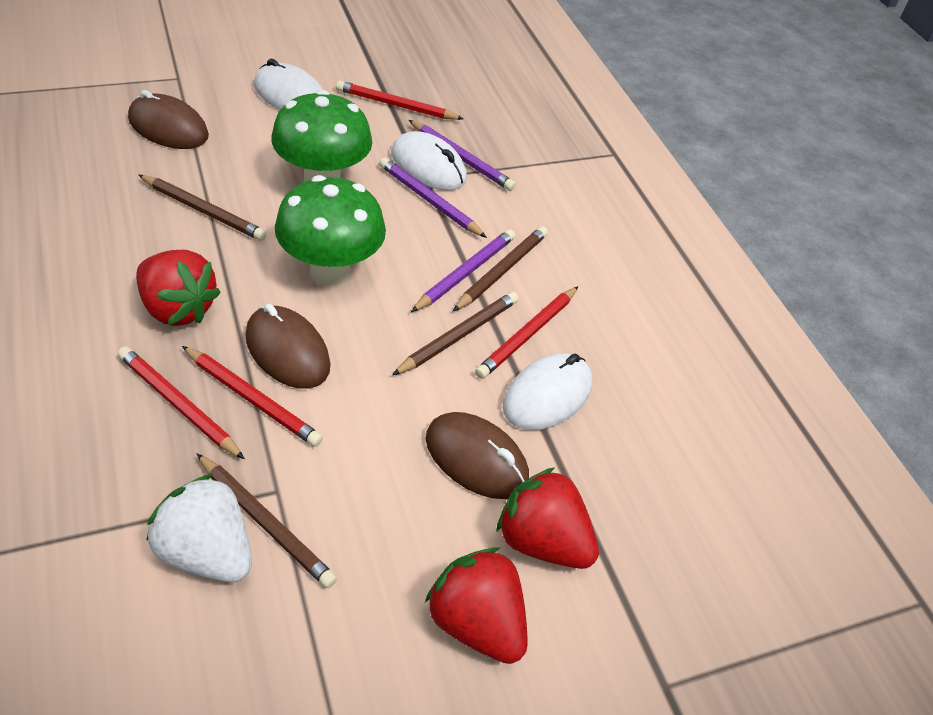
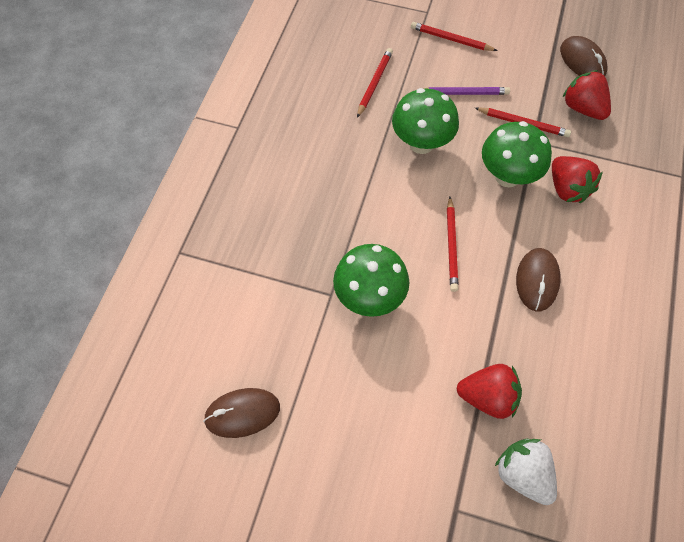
brown pencil: [139,175,267,241] [197,454,337,588] [392,292,519,375] [453,226,548,311] = 4 -> none = 0
green mushroom: [271,90,372,182] [275,175,386,285] = 2 -> [333,244,409,317] [392,88,459,154] [482,121,552,187] = 3
purple pencil: [379,157,487,238] [409,120,516,191] [411,229,515,312] = 3 -> [424,87,510,95] = 1
white mouse: [254,59,323,110] [391,131,467,191] [503,353,592,430] = 3 -> none = 0

